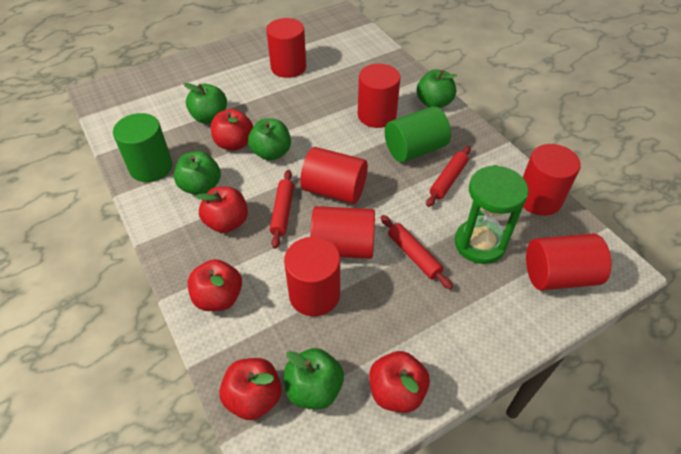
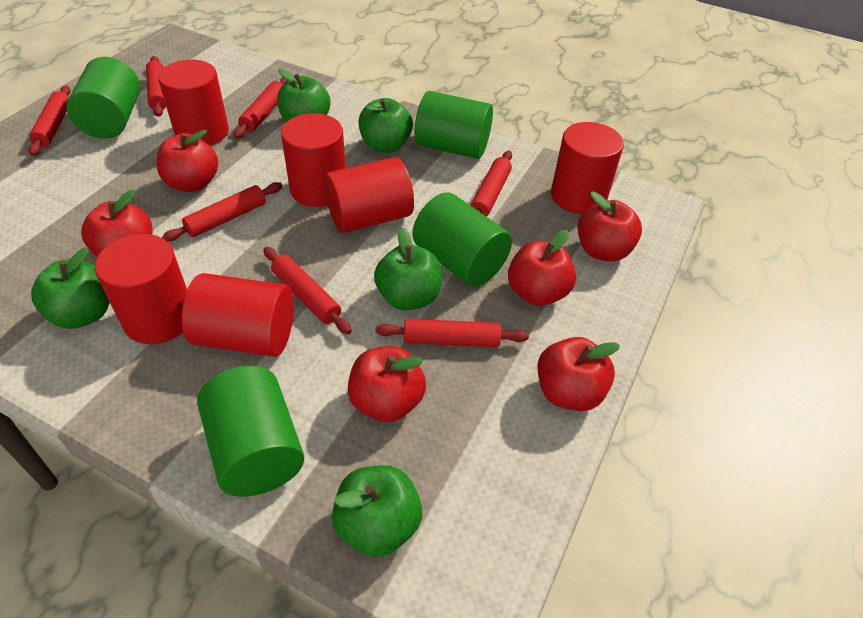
green cylinder: [113,113,172,182] [385,106,451,163] = 2 -> [66,57,140,138] [197,366,304,497] [412,192,512,287] [415,91,493,159] = 4
green hourglass: [455,165,529,264] = 1 -> none = 0
red apple: [188,259,242,311] [196,187,248,233] [211,109,253,150] [219,358,282,420] [369,351,430,413] = 5 -> [81,190,153,257] [156,130,218,192] [348,346,426,422] [508,230,576,306] [537,337,620,411] [578,191,642,262] = 6
red cylinder: [266,18,306,78] [284,237,340,316] [300,147,368,204] [310,206,375,259] [358,64,401,128] [523,144,581,216] [526,234,612,291] = 7 -> [95,234,187,344] [158,60,229,146] [181,273,294,357] [281,113,346,207] [324,157,414,233] [551,122,624,214] = 6
red rolling pin: [270,170,294,249] [381,215,453,289] [426,146,471,207] = 3 -> [28,85,71,156] [146,56,166,117] [162,182,283,241] [234,78,287,139] [263,247,352,334] [376,319,529,347] [470,150,512,216] = 7

